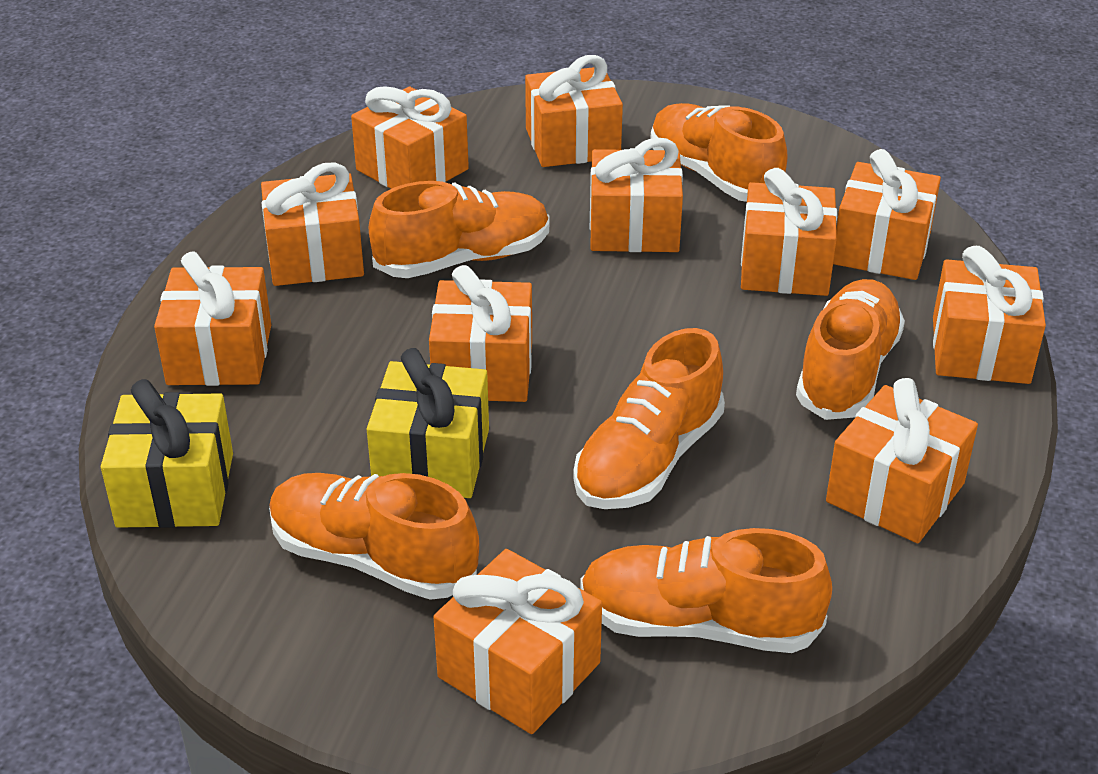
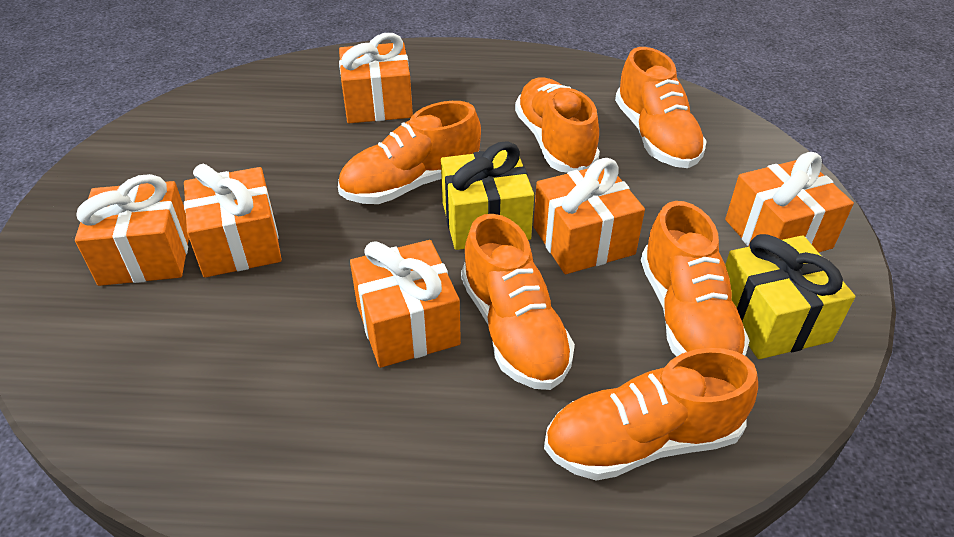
orange gift: [154,252,271,386] [261,162,364,286] [351,86,469,189] [429,265,532,402] [433,549,602,734] [525,55,623,167] [590,138,683,252] [741,168,837,296] [826,378,978,543] [833,149,941,280] [933,246,1046,384] = 11 -> [75,174,189,286] [184,164,282,278] [339,33,413,123] [350,240,461,368] [533,158,645,274] [725,152,854,253] = 6

